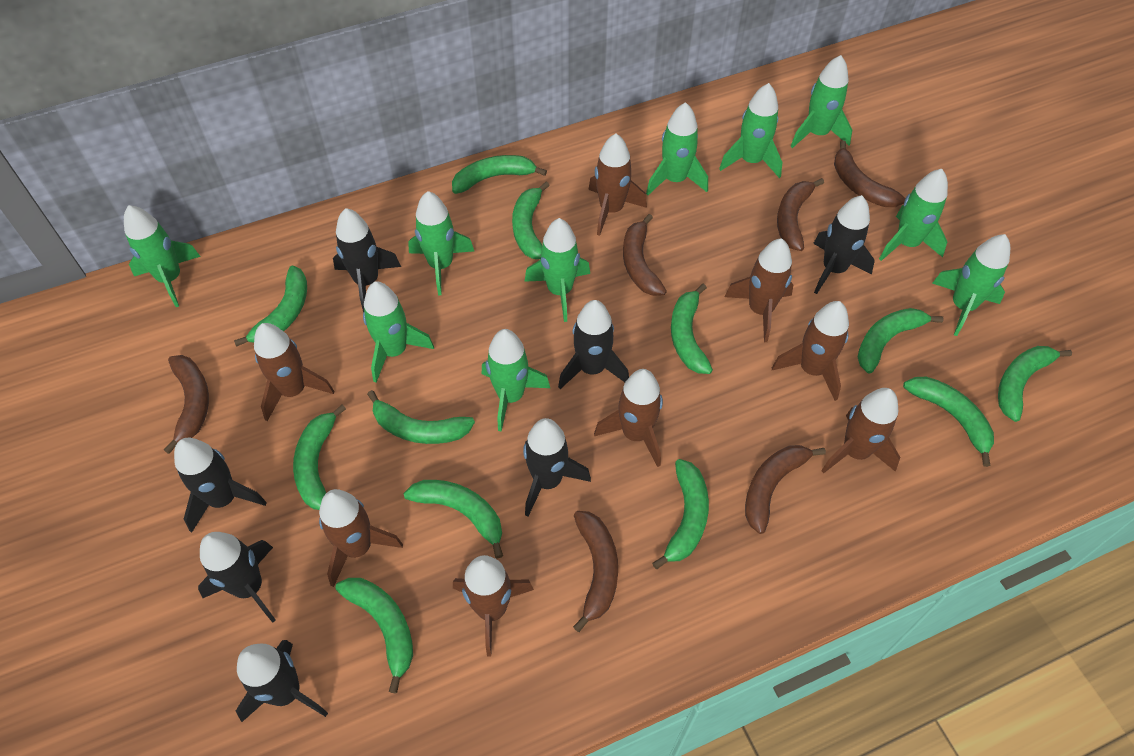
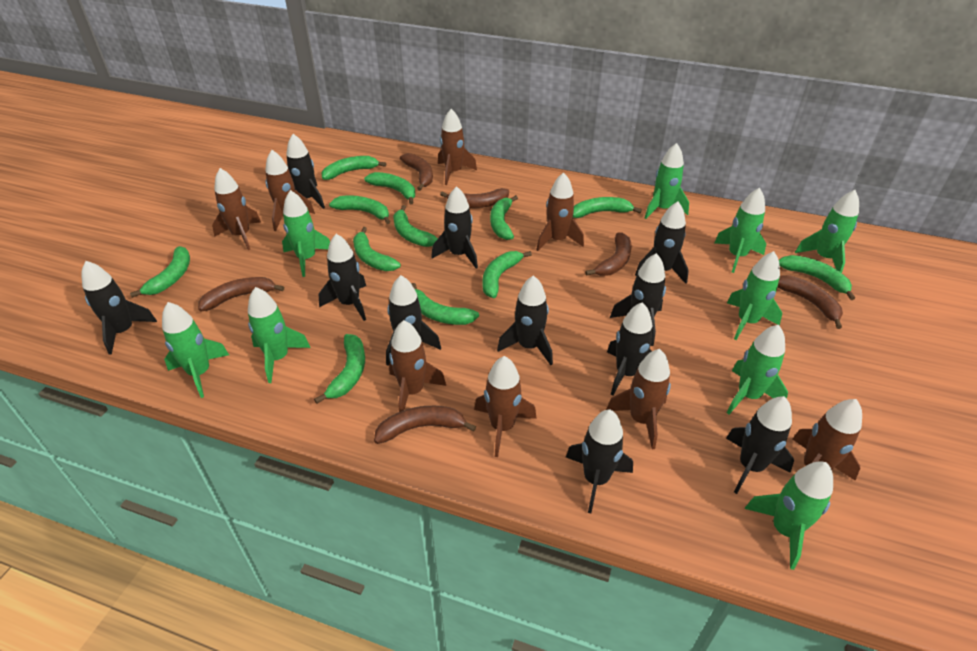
black rocket: [174,438,267,533] [198,532,276,623] [236,640,328,722] [333,208,401,312] [523,418,591,517] [558,300,629,389] [813,195,874,294] = 7 -> [81,261,157,355] [286,134,325,209] [319,234,366,321] [386,275,441,366] [431,186,478,269] [497,275,553,365] [566,410,633,513] [607,302,652,396] [610,253,666,346] [635,201,689,284] [726,396,794,494] = 11
green rocket: [124,205,201,307] [363,282,434,383] [408,191,474,295] [482,329,550,432] [524,218,590,322] [646,102,708,195] [719,83,782,178] [791,55,852,148] [879,169,948,261] [932,234,1010,336] = 10 -> [162,302,229,398] [248,287,311,383] [282,190,330,277] [645,143,689,219] [714,188,766,273] [727,251,782,340] [727,325,788,414] [744,461,833,570] [795,190,859,273] = 9

